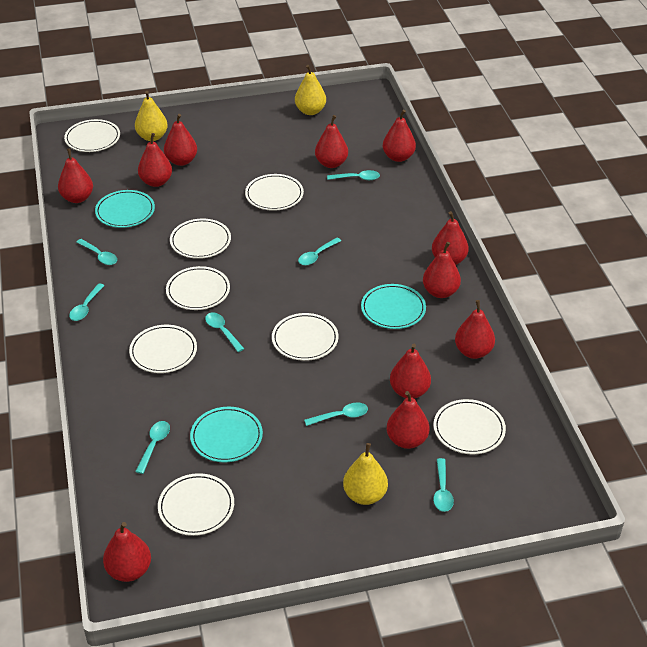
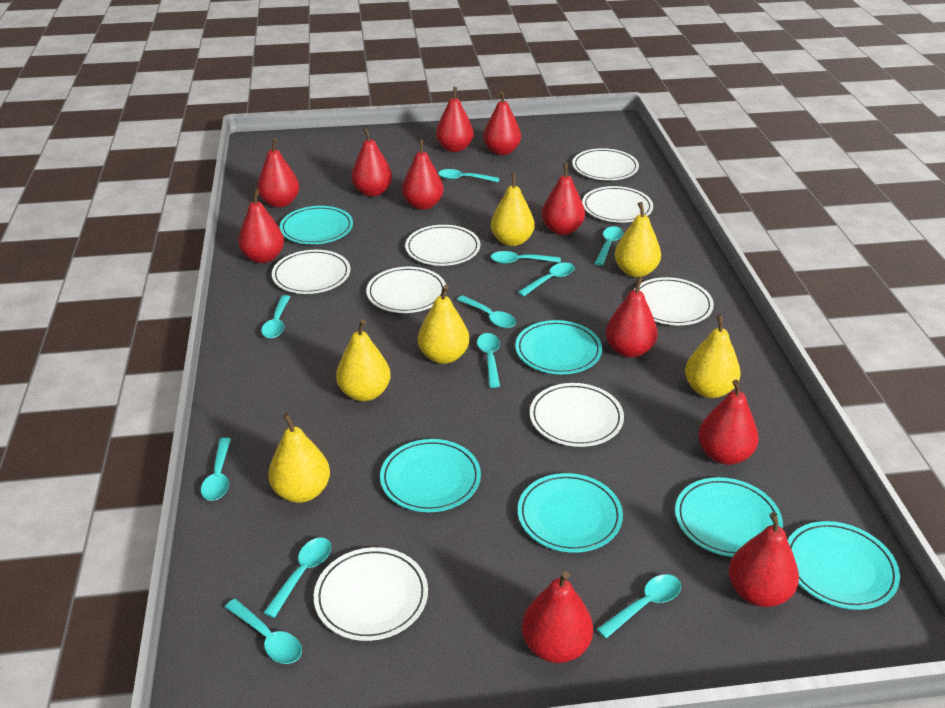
turquoise plate: [95,190,155,228] [190,407,263,462] [361,284,426,329] = 3 -> [280,206,353,244] [380,439,481,512] [515,320,602,374] [518,473,623,553] [675,477,783,557] [787,521,900,610] = 6
turquoise spoon: [69,283,105,321] [76,239,117,265] [135,421,170,474] [205,312,244,352] [298,238,341,265] [304,402,368,426] [327,170,380,180] [433,458,454,512] = 8 -> [201,438,231,501] [225,599,302,664] [261,295,290,339] [263,538,331,618] [438,169,499,182] [457,295,516,328] [477,333,500,388] [491,251,561,264] [518,262,575,297] [595,226,623,266] [597,574,681,639] = 11
yellow pear: [135,91,168,141] [295,65,326,115] [343,443,388,505] = 3 -> [268,413,330,503] [336,319,391,401] [418,285,469,364] [491,173,535,246] [615,202,661,277] [685,314,740,398] = 6

